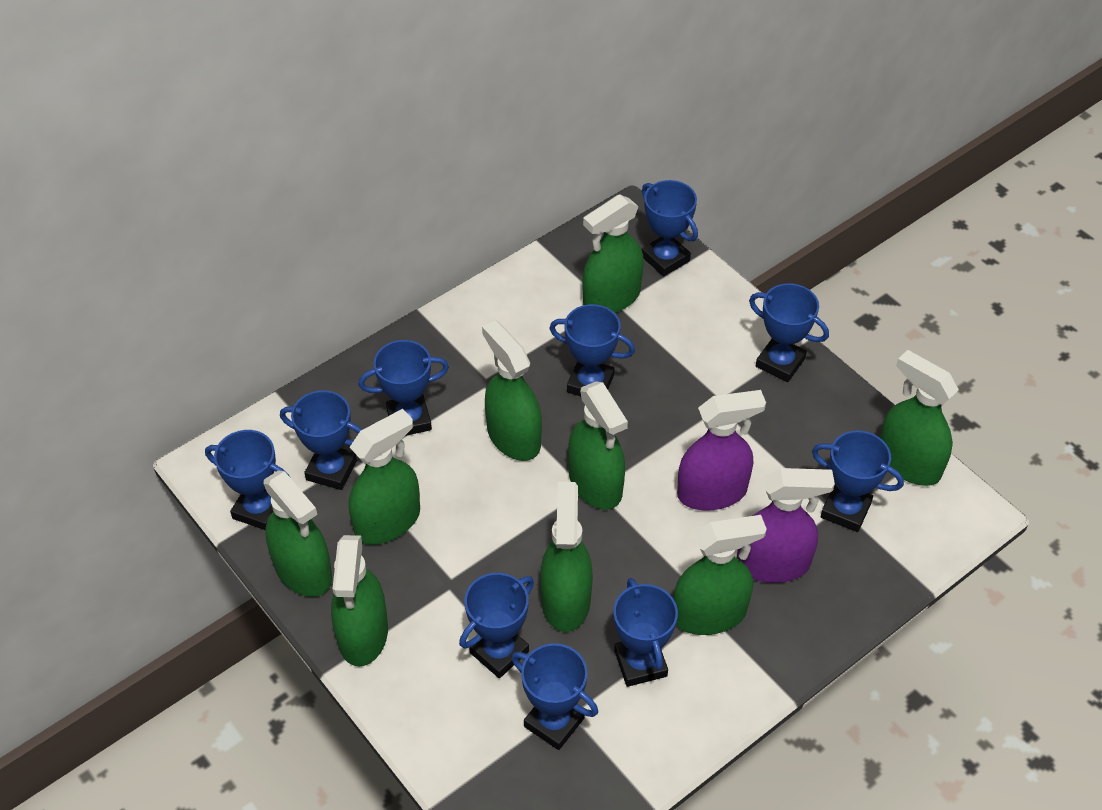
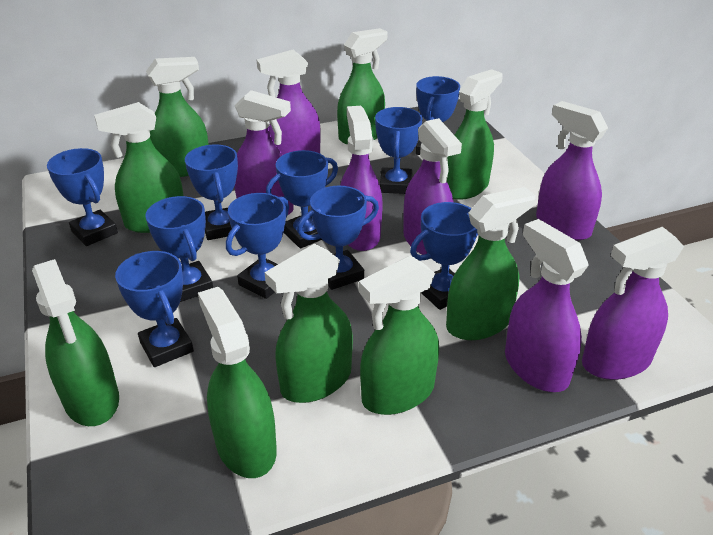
purple spray bottle: [677,390,766,510] [737,468,835,583] = 2 -> [234,90,294,216] [257,50,321,155] [340,106,383,251] [403,118,462,255] [505,219,589,392] [536,101,608,240] [582,227,684,380] = 7

